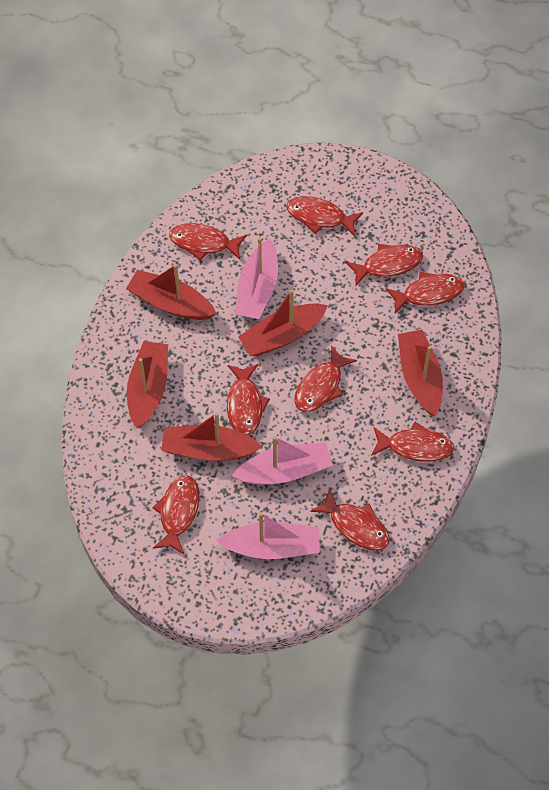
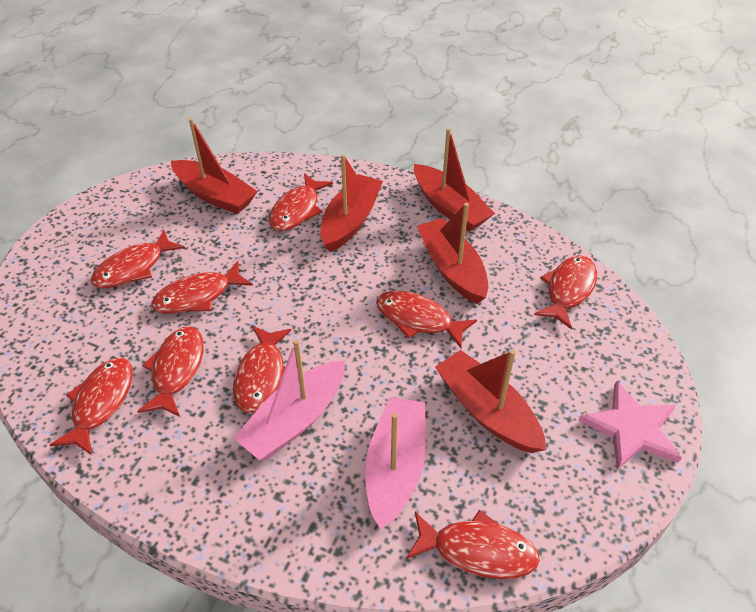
pink boat: [216,512,320,559] [232,436,333,485] [235,237,278,319] = 3 -> [233,339,345,460] [365,397,426,529] = 2
pink star: none = 0 -> [579,381,682,470] = 1

